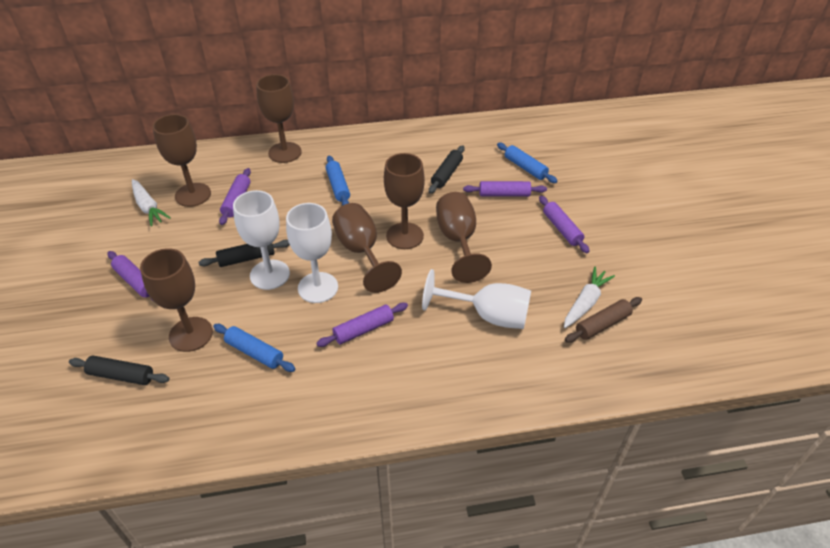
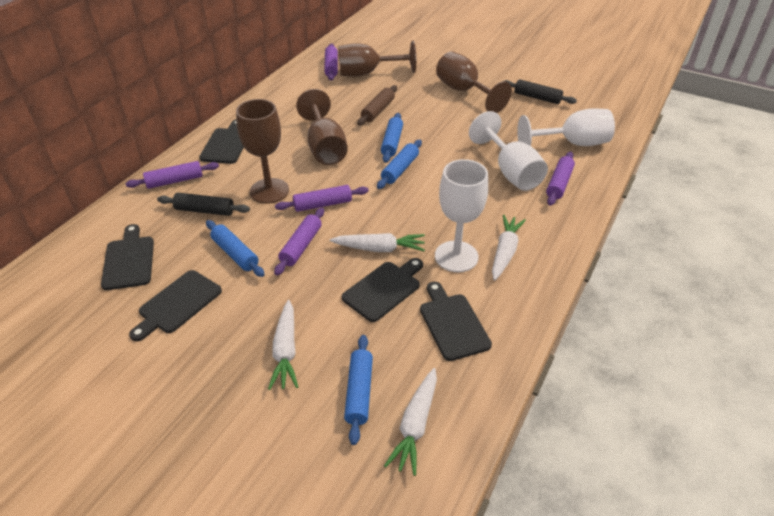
black cutting board: none = 0 -> [101,224,154,290] [129,270,222,341] [199,119,244,164] [342,258,423,322] [420,282,492,361] = 5
black rolling pin: [69,356,169,385] [198,240,290,267] [429,145,465,194] = 3 -> [157,193,250,216] [505,79,577,104] = 2
blue rolling pin: [213,324,295,372] [326,155,350,206] [497,143,558,183] = 3 -> [206,220,265,277] [344,335,373,445] [377,140,422,189] [381,113,403,163] = 4
brown goblet: [140,248,213,352] [152,114,211,207] [256,74,302,163] [332,203,402,293] [384,153,425,249] [436,192,492,283] = 6 -> [236,99,289,204] [296,89,348,165] [338,41,416,77] [436,52,512,113] = 4
white carrot: [132,179,171,227] [564,267,615,328] = 2 -> [268,300,298,390] [330,233,425,252] [384,368,437,476] [492,215,526,281] = 4

